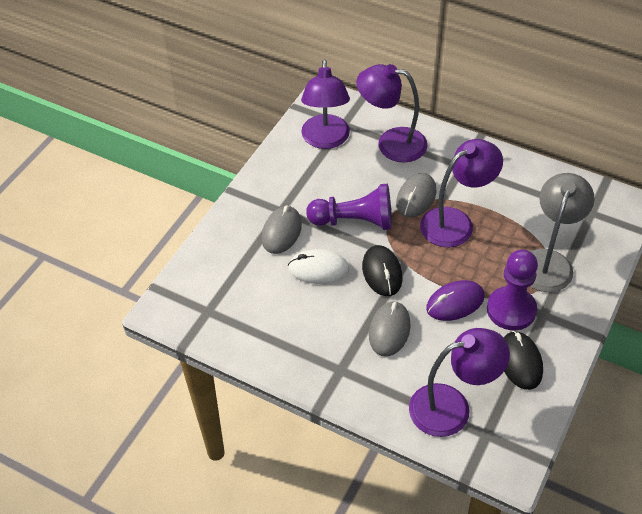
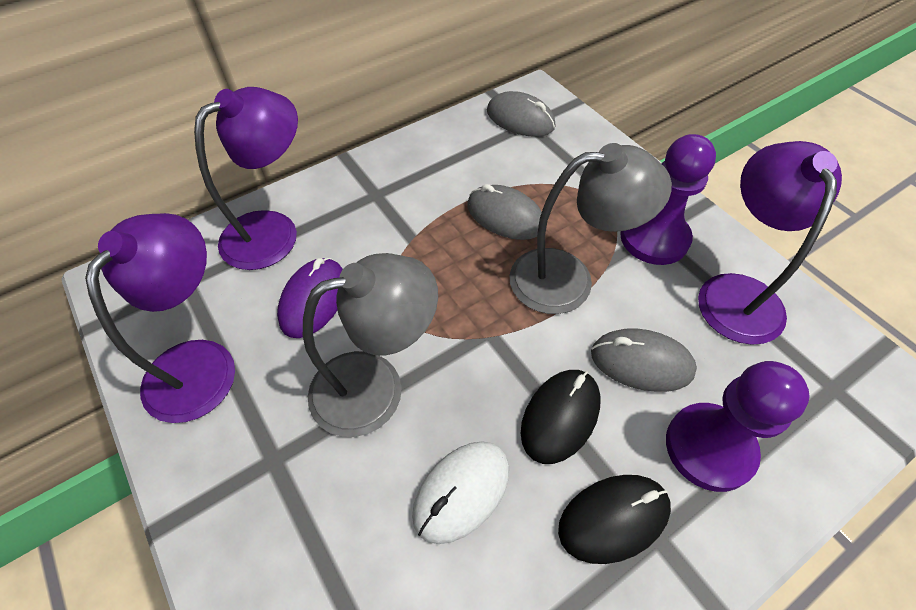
grey lamp: [530,173,594,292] = 1 -> [303,253,438,437] [510,143,672,314] = 2
purple lamp: [301,59,350,149] [356,64,428,162] [409,328,510,437] [420,139,503,247] = 4 -> [85,213,235,423] [194,87,298,270] [698,141,842,345] = 3

